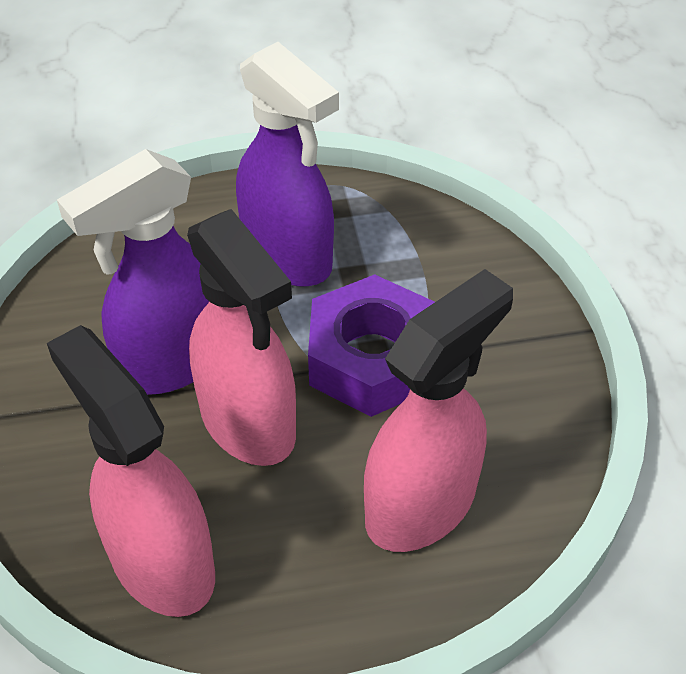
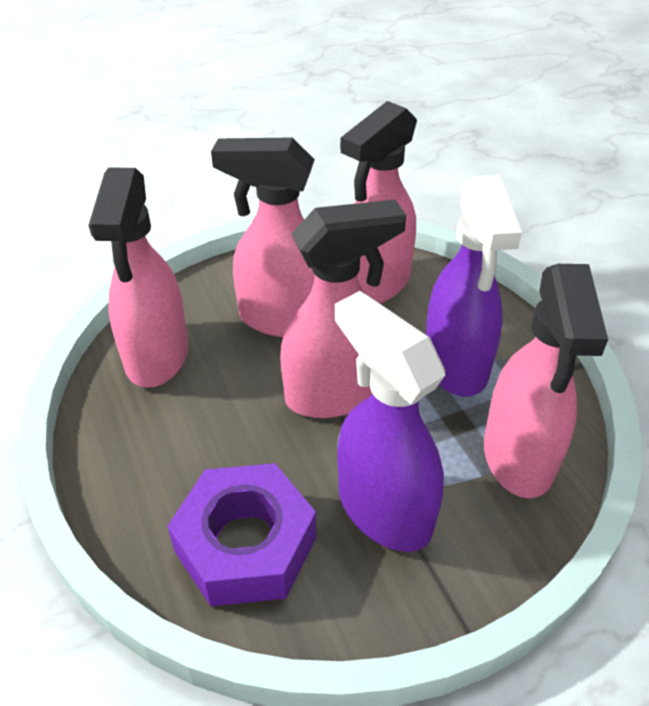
pink spray bottle: [47,325,215,617] [187,209,296,466] [364,269,513,552] = 3 -> [89,168,188,388] [211,137,315,337] [280,200,406,418] [340,101,417,303] [484,264,608,498] = 5

